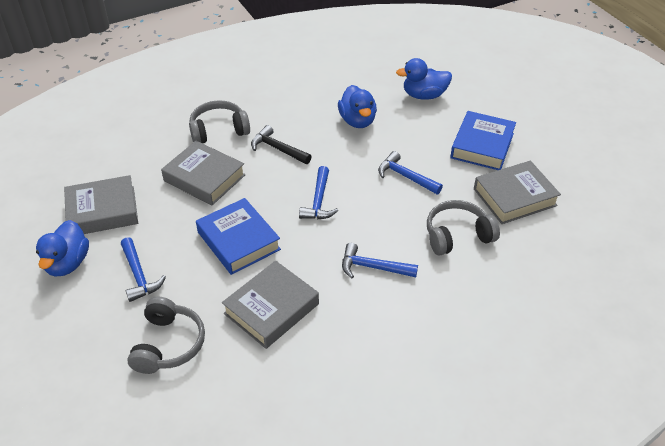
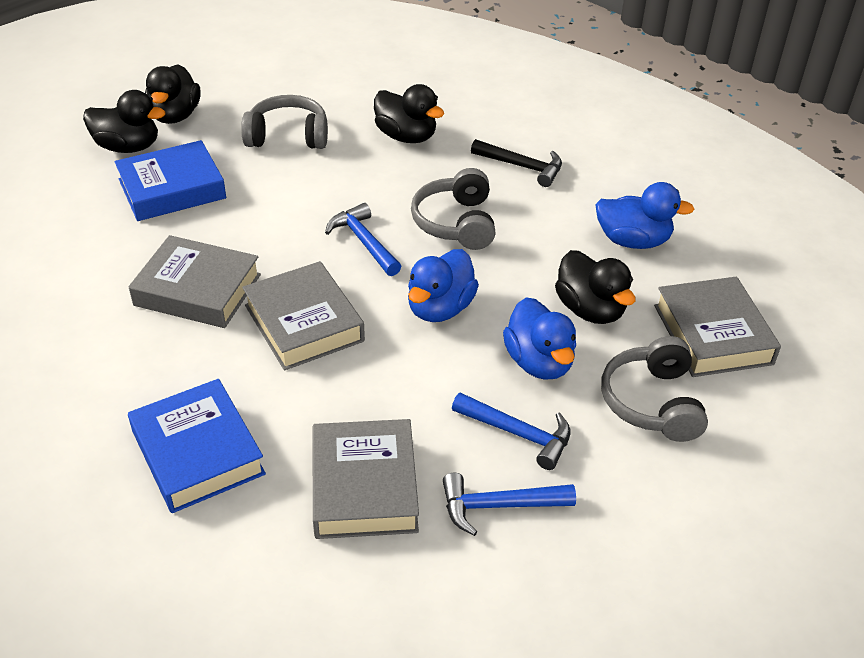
black duck: none = 0 -> [83,90,165,153] [145,64,201,124] [374,84,444,143] [555,250,635,324] = 4
blue hammer: [121,237,166,302] [299,166,338,219] [342,243,418,278] [378,151,443,194] = 4 -> [325,203,401,276] [443,473,576,536] [452,393,570,470] = 3

